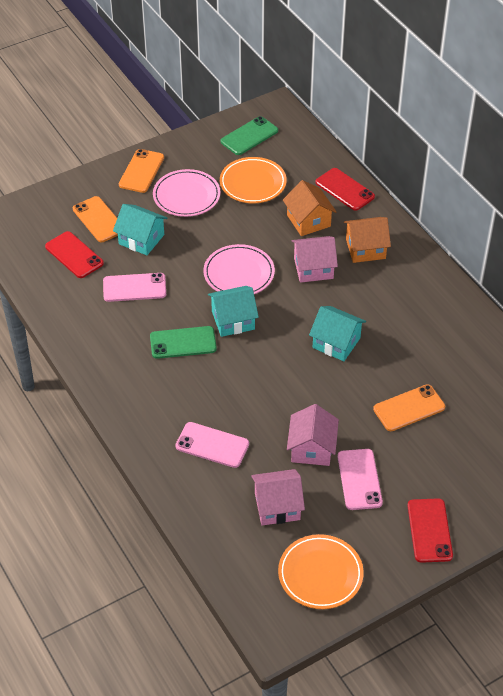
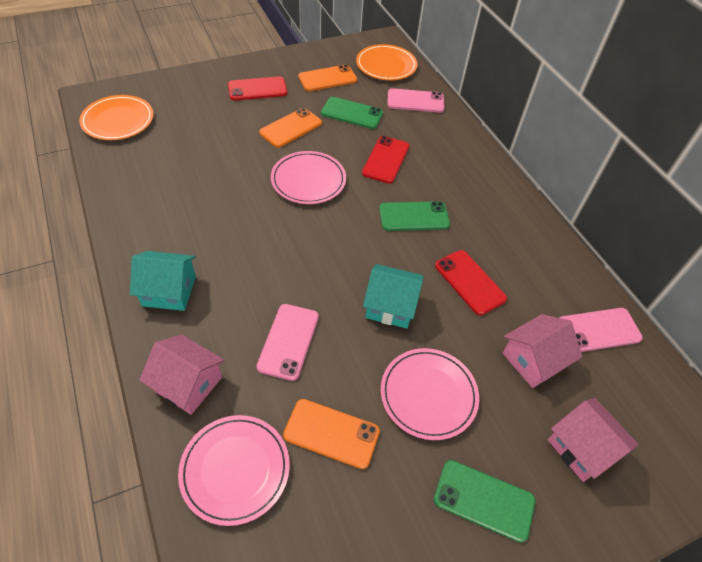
green phone: [150,326,217,359] [221,116,278,155] = 2 -> [321,97,383,129] [379,201,450,231] [434,460,535,543] = 3
orange house: [283,180,337,236] [344,217,391,263] = 2 -> none = 0
pink plate: [153,169,221,217] [203,244,275,294] = 2 -> [178,415,290,526] [271,151,346,204] [381,348,479,440] = 3
turquoise house: [113,204,167,255] [208,286,259,337] [309,306,366,361] = 3 -> [130,251,196,311] [363,264,424,329] = 2

